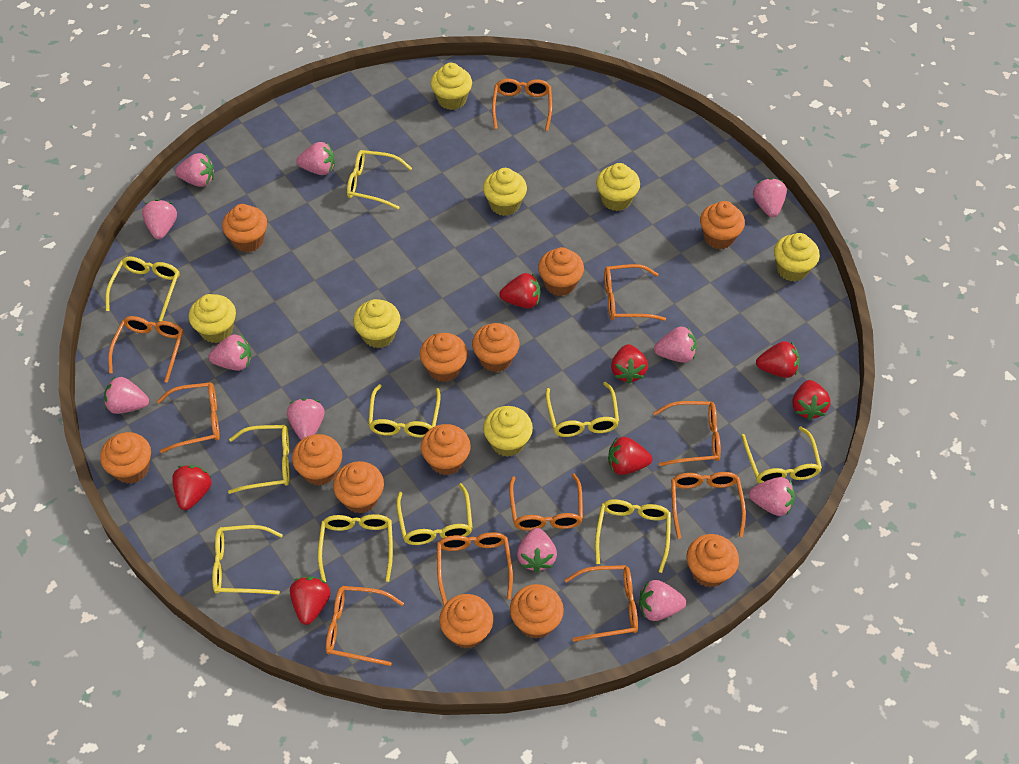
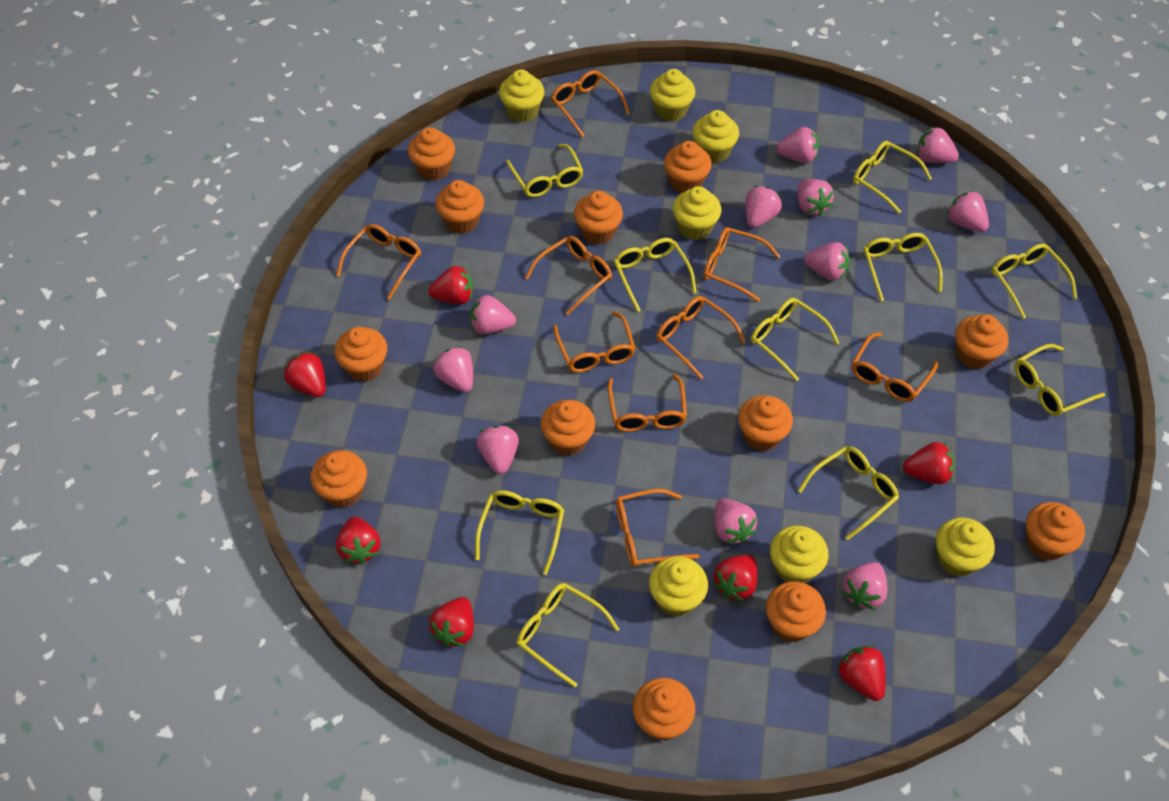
orange glasses: [108,316,183,383] [157,382,220,453] [326,586,404,666] [437,532,513,605] [492,79,552,131] [509,474,583,531] [565,565,638,642] [604,264,666,321] [653,401,721,466] [671,472,746,539] = 10 -> [336,224,421,300] [525,236,612,315] [551,70,630,138] [553,311,636,372] [607,374,687,432] [616,489,699,567] [656,296,746,379] [703,227,781,302] [852,332,938,402] = 9

